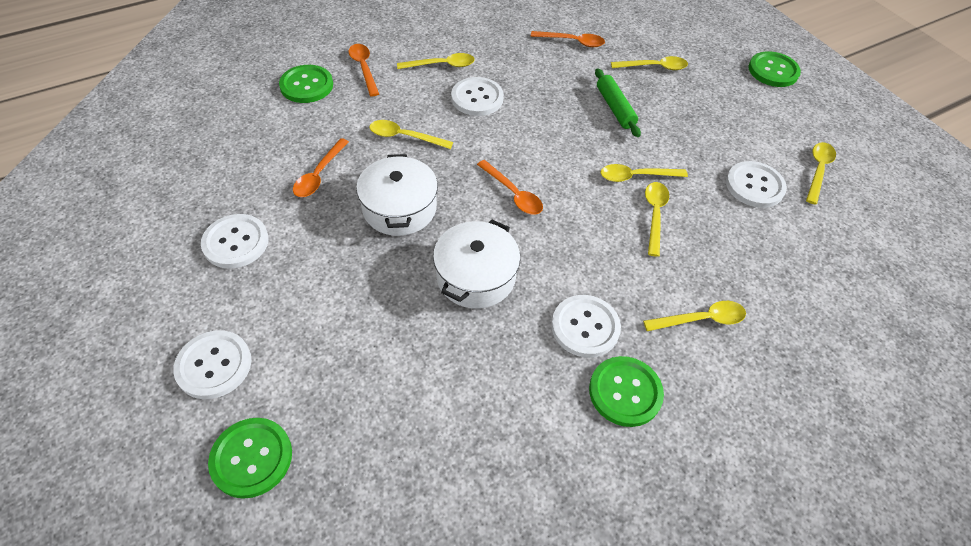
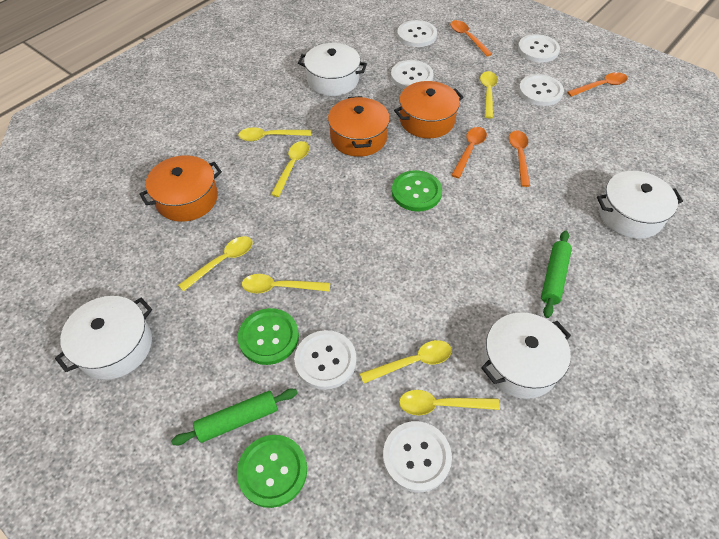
green button: [208,418,292,499] [279,65,333,103] [589,356,664,427] [748,51,801,87] = 4 -> [237,435,307,508] [238,308,299,365] [392,170,442,211] = 3
green rolling pin: [595,68,641,137] = 1 -> [171,389,297,445] [541,231,572,318] = 2
orange pot: none = 0 -> [139,155,222,222] [328,96,390,157] [394,81,464,138] = 3
white button: [173,330,251,399] [201,214,269,268] [451,77,504,116] [551,295,621,358] [726,161,787,208] = 5 -> [294,330,357,390] [383,421,452,492] [391,60,434,89] [397,20,437,47] [518,34,560,63] [519,74,564,106] = 6
white pot: [356,154,438,236] [433,220,520,309] = 2 -> [55,296,152,380] [298,43,367,96] [481,312,571,399] [597,171,683,239] = 4

